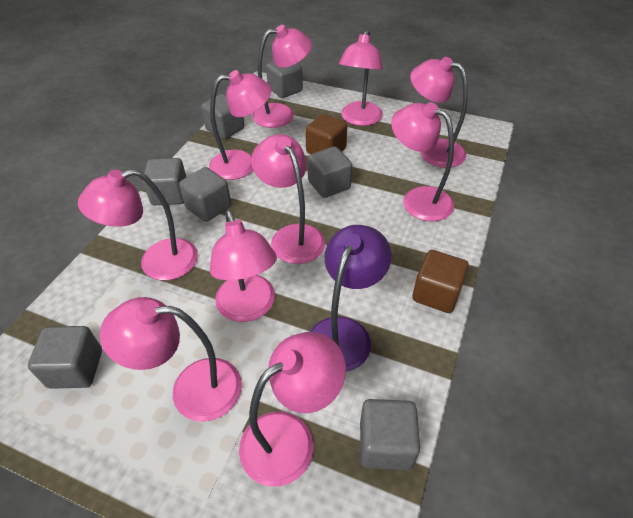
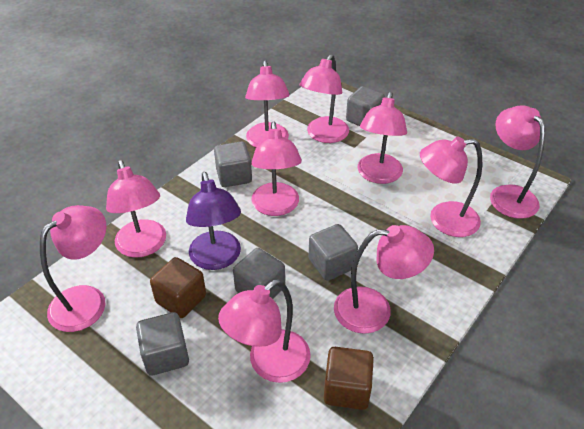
grey cube: [28,326,102,389] [143,158,186,205] [179,167,231,222] [201,94,244,139] [266,61,303,98] [307,146,352,198] [360,399,420,470] = 7 -> [136,312,189,376] [214,141,252,187] [233,248,285,299] [309,224,358,281] [346,86,385,126] = 5

